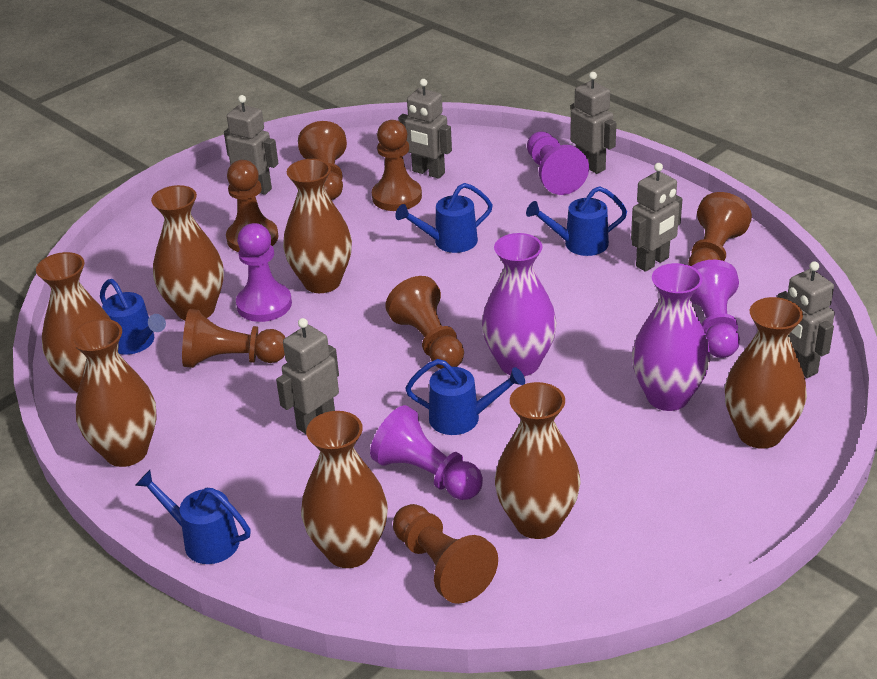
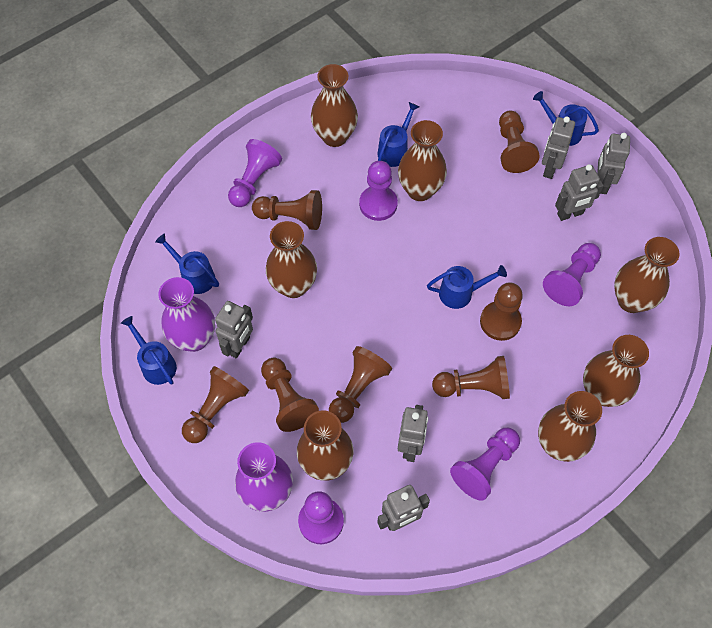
purple pawn: [236,223,292,322] [370,405,483,500] [527,131,589,195] [691,260,740,358] = 4 -> [228,139,282,207] [298,491,344,544] [359,161,398,221] [450,428,520,501] [543,243,601,306] = 5

